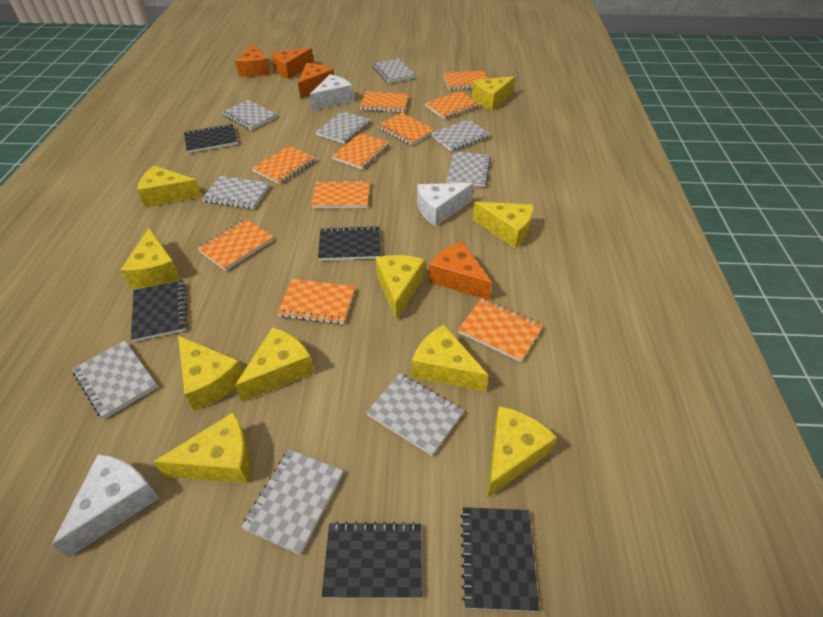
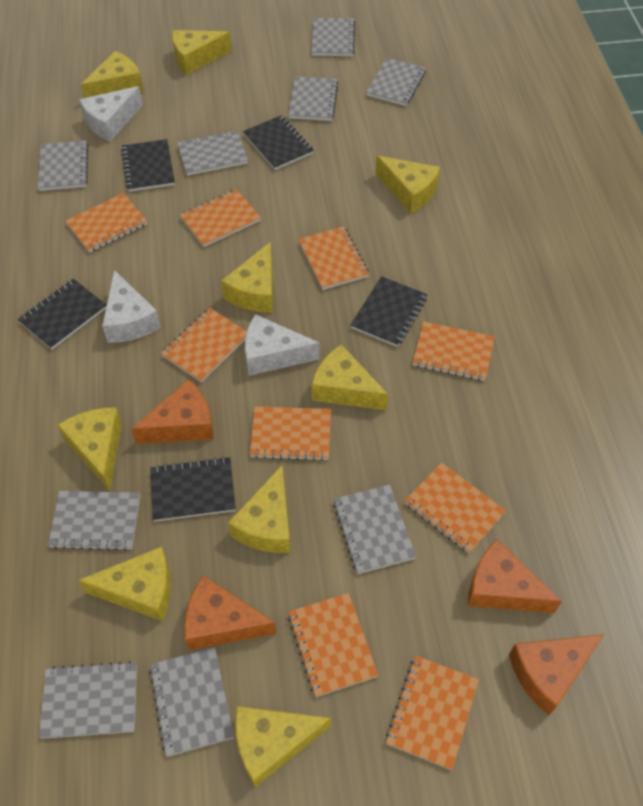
orange notebook: [197,219,274,271] [252,146,315,184] [277,279,355,325] [312,180,369,208] [332,133,389,169] [359,91,409,113] [377,113,435,145] [425,91,480,119] [444,71,488,90] [458,298,543,362] = 10 -> [65,193,147,253] [161,308,247,382] [180,189,261,247] [250,406,331,461] [288,593,378,697] [298,226,369,290] [386,656,479,770] [405,462,506,553] [412,321,495,381] = 9
yellow cheese: [120,228,181,288] [137,166,202,207] [153,412,251,483] [178,336,243,411] [235,327,314,402] [375,255,425,320] [412,325,489,392] [472,76,515,110] [473,202,533,248] [487,406,557,498] = 10 -> [58,407,122,491] [78,547,171,621] [80,51,144,98] [172,30,231,75] [221,242,273,312] [228,465,291,553] [235,706,331,787] [312,344,388,410] [375,156,440,214] = 9

